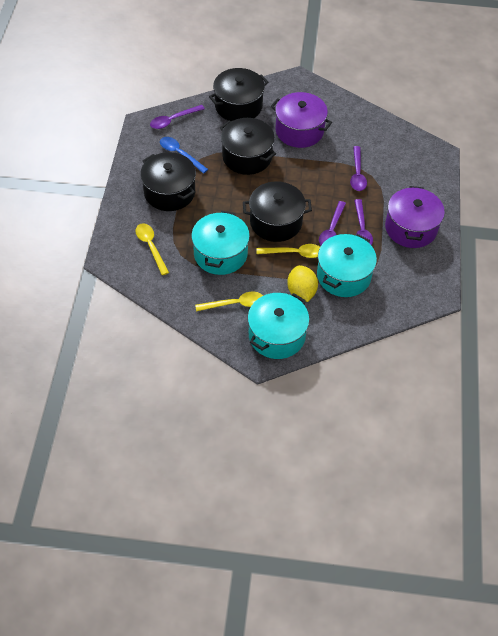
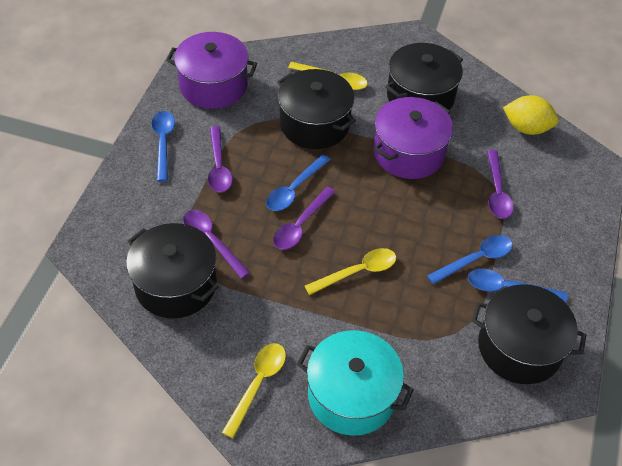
blue spoon: [160,137,208,174] = 1 -> [151,111,175,182] [266,155,331,211] [427,235,513,285] [468,269,567,302] = 4
turquoise pot: [191,211,250,275] [248,293,309,359] [317,234,377,297] = 3 -> [297,330,414,436] = 1

